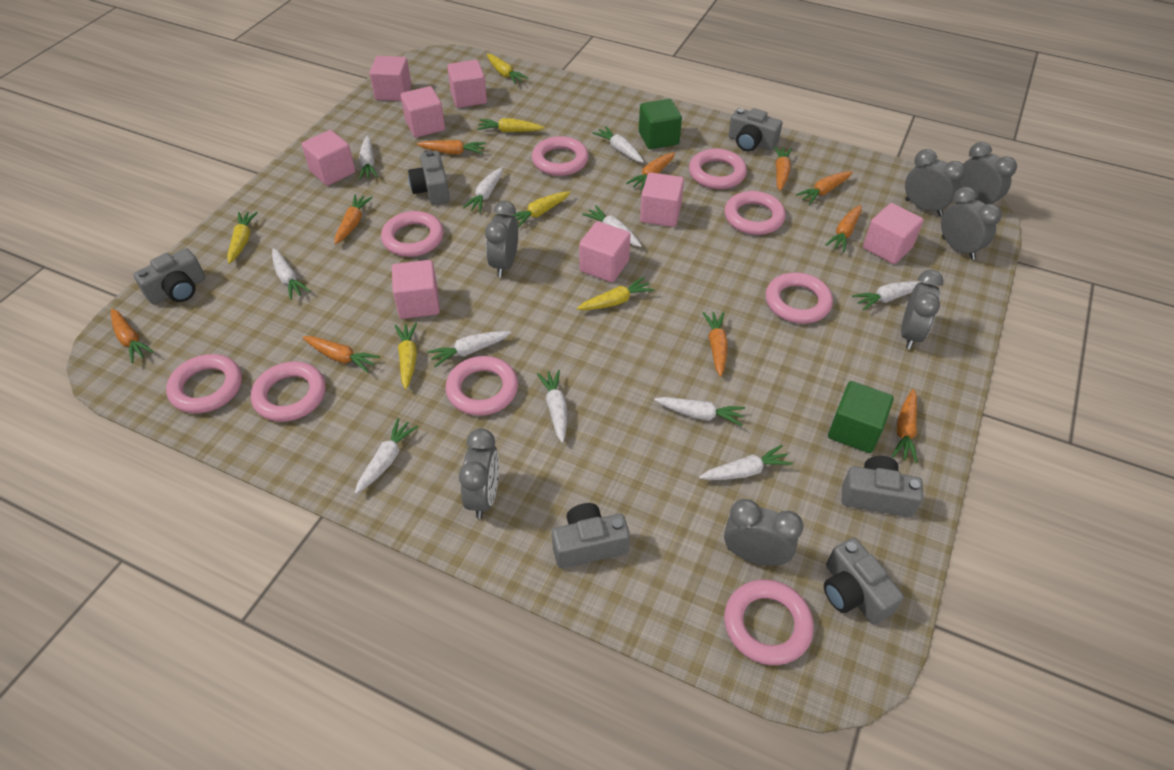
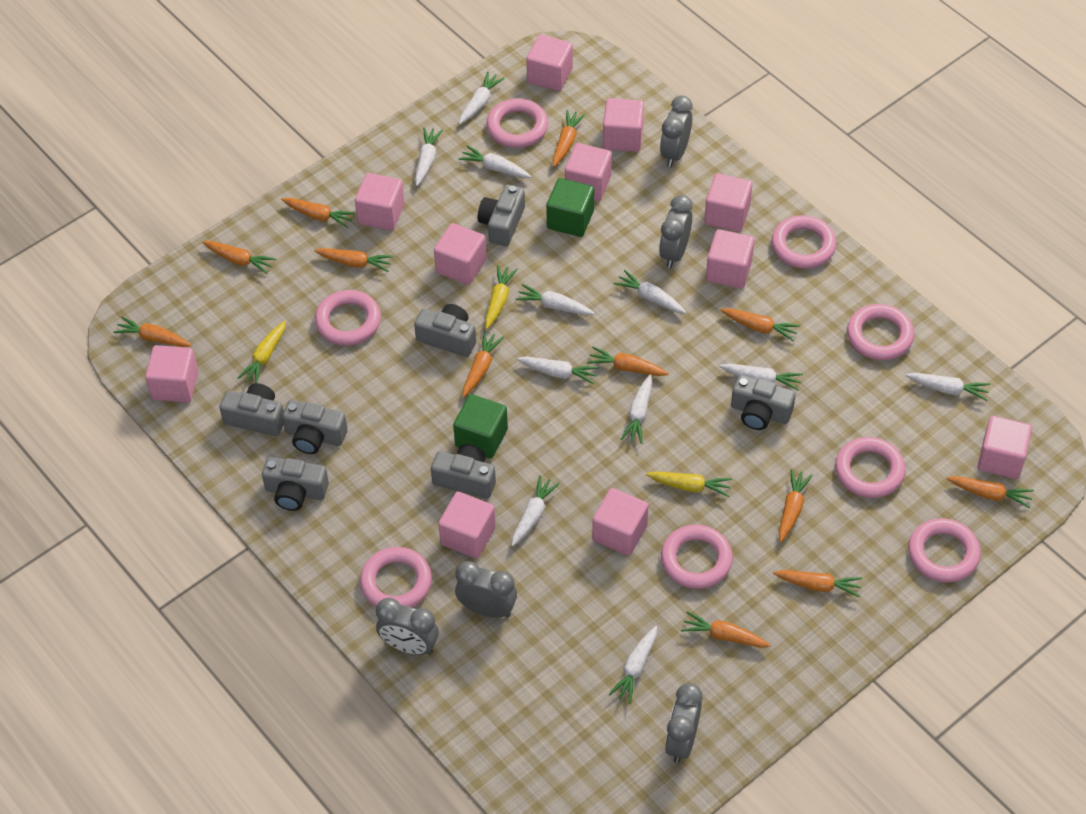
grey camera: [133,248,205,304] [408,150,450,205] [552,503,630,568] [728,108,782,152] [824,537,904,624] [842,456,923,517] = 6 -> [219,383,284,436] [262,457,329,511] [282,400,348,454] [414,304,476,357] [431,444,496,499] [478,185,525,246] [731,375,796,430] = 7
grey clock: [459,428,499,519] [485,201,518,277] [724,499,803,566] [901,270,943,350] [905,149,966,216] [941,187,1002,260] [960,142,1017,205] = 7 -> [376,598,439,655] [455,561,517,618] [659,195,693,268] [660,95,693,167] [665,683,702,763] = 5
orange carrot: [111,308,154,363] [303,336,380,373] [334,194,373,244] [417,140,486,154] [626,152,675,191] [703,312,728,377] [774,146,792,191] [796,171,853,205] [826,205,862,252] [892,389,918,463] = 10 -> [113,317,191,347] [202,241,276,274] [281,198,356,228] [315,248,393,272] [463,331,504,397] [553,110,586,167] [587,346,669,376] [681,611,771,648] [720,308,800,342] [773,570,863,598] [779,469,813,543] [947,476,1034,508] = 12
pink cube: [301,130,356,186] [369,56,411,101] [392,260,440,319] [401,86,445,137] [447,60,487,108] [579,221,631,282] [640,172,684,227] [863,203,923,264] = 8 -> [145,345,198,403] [355,173,405,231] [434,223,487,285] [438,492,496,558] [526,34,573,91] [565,143,612,201] [592,488,648,556] [603,98,644,152] [704,173,752,232] [706,229,754,289] [978,416,1032,479] = 11
pink ring: [166,354,242,414] [251,362,325,422] [381,211,444,257] [445,356,518,416] [532,136,588,176] [689,149,747,189] [724,191,786,235] [724,579,814,665] [766,272,833,324] = 9 -> [315,290,381,346] [360,547,432,608] [486,99,548,148] [661,525,733,589] [771,215,836,269] [835,437,906,498] [847,304,914,360] [908,518,981,583] = 8
yellow carrot: [227,212,258,264] [395,323,417,389] [477,118,545,132] [487,54,528,84] [512,191,571,228] [577,277,654,310] = 6 -> [237,321,286,383] [485,265,518,329] [646,471,732,497] = 3

